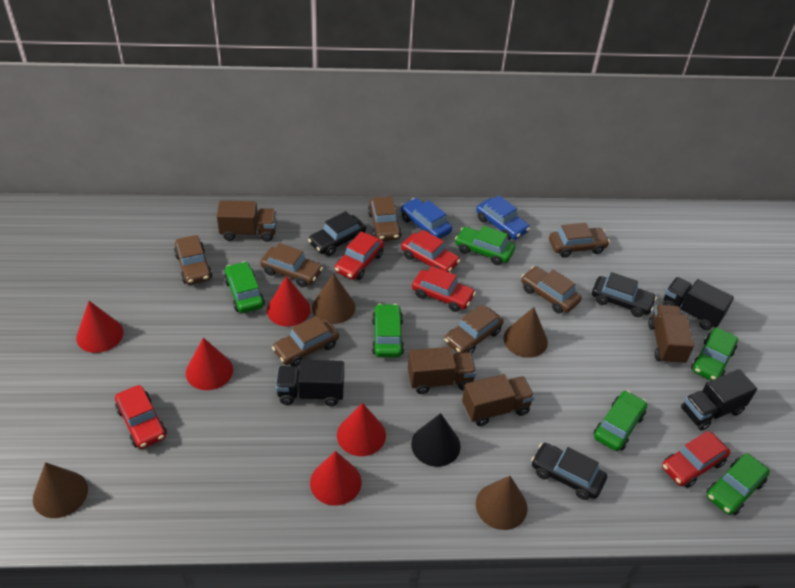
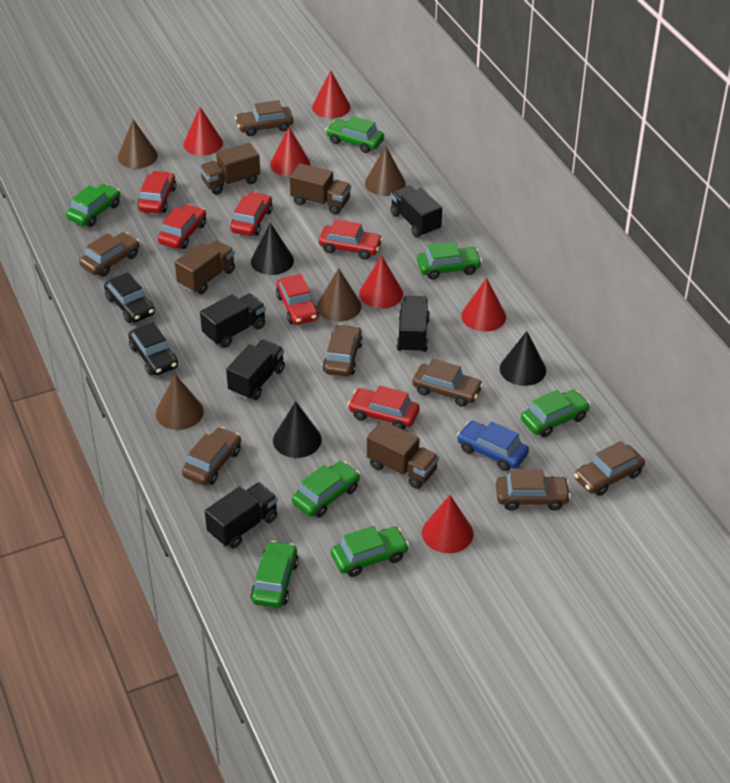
black car: [308,211,366,256] [531,443,607,500] [592,272,657,317] = 3 -> [104,272,155,323] [128,322,178,375] = 2
black cone: [411,413,461,467] = 1 -> [251,223,294,275] [273,401,322,458] [500,331,546,386] = 3
black truck: [276,360,344,406] [663,277,734,330] [681,369,757,431] = 3 -> [200,293,266,348] [205,482,278,549] [226,339,285,400] [390,186,442,238] [396,296,430,354] = 5
blue car: [401,198,452,239] [476,195,530,240] = 2 -> [457,421,529,471] = 1
green car: [224,261,265,313] [372,304,404,357] [455,226,515,265] [594,390,647,451] [691,327,738,380] [707,453,770,515] = 6 -> [66,184,120,227] [250,541,299,608] [292,461,360,518] [326,116,384,153] [331,526,409,577] [417,241,482,280] [521,390,590,437] = 7
red car: [115,385,167,449] [335,231,384,280] [401,230,460,273] [412,266,476,312] [662,431,730,488] = 5 -> [137,171,176,213] [158,204,206,249] [230,192,273,236] [276,274,319,325] [319,219,383,260] [348,386,420,430] = 6
red cone: [76,301,123,353] [186,338,233,390] [267,276,311,327] [310,451,362,506] [337,403,386,456] = 5 -> [183,107,223,156] [270,127,310,176] [312,70,351,118] [359,255,403,309] [422,495,473,553] [461,278,506,332] = 6

